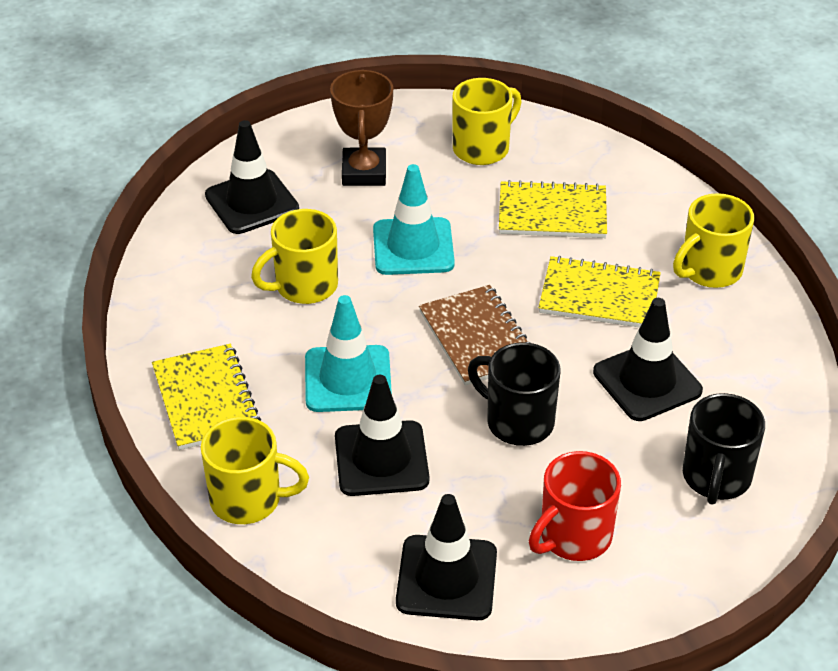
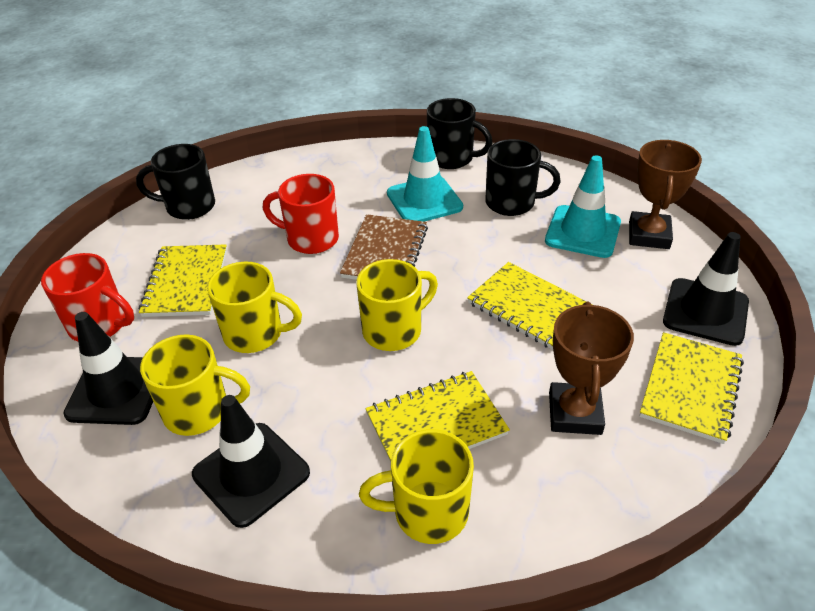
black mug: [468,342,560,446] [683,393,765,505] = 2 -> [136,144,215,220] [427,98,493,169] [485,139,561,216] = 3
black traffic cone: [205,120,299,234] [335,375,429,496] [396,494,497,620] [593,298,703,421] = 4 -> [63,312,153,425] [192,395,310,528] [663,232,749,346] = 3
brown trophy: [330,69,393,186] = 1 -> [549,302,634,435] [629,140,702,249] = 2
red mug: [529,451,621,561] = 1 -> [41,253,134,342] [263,174,339,254] = 2
yellow notebook: [152,344,261,450] [499,180,607,238] [538,256,661,327] = 3 -> [139,244,227,317] [366,371,510,462] [467,262,593,350] [639,332,744,444] = 4

